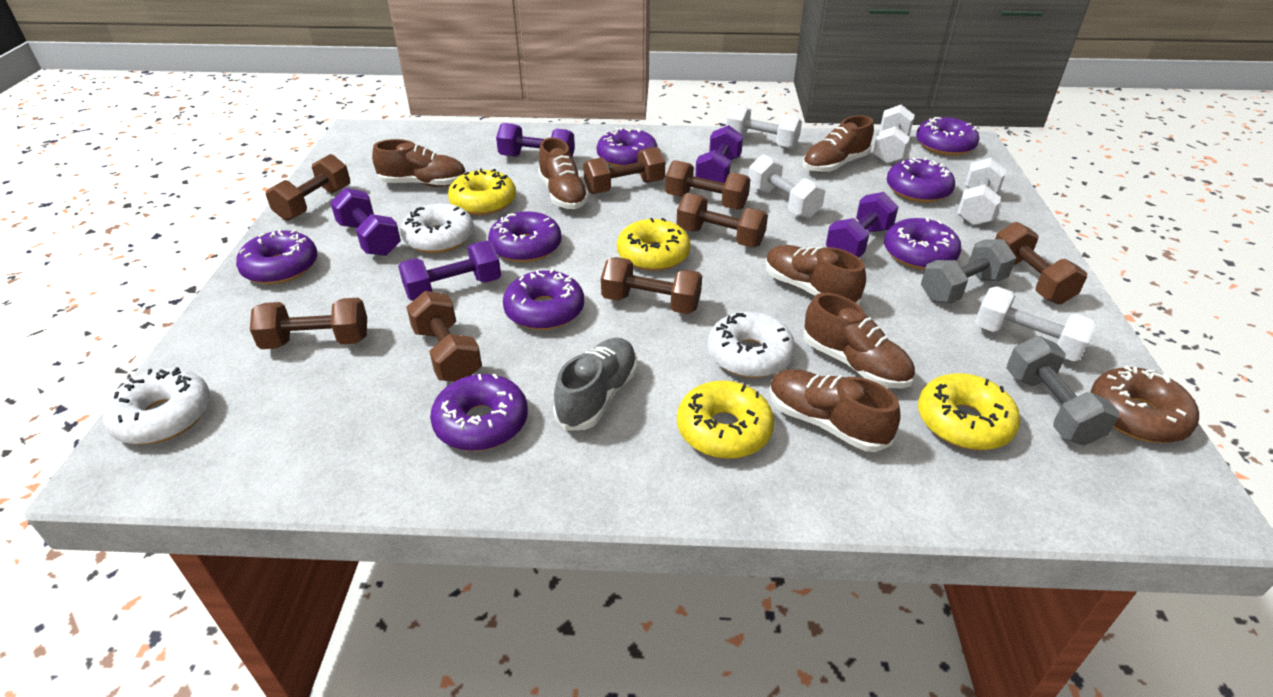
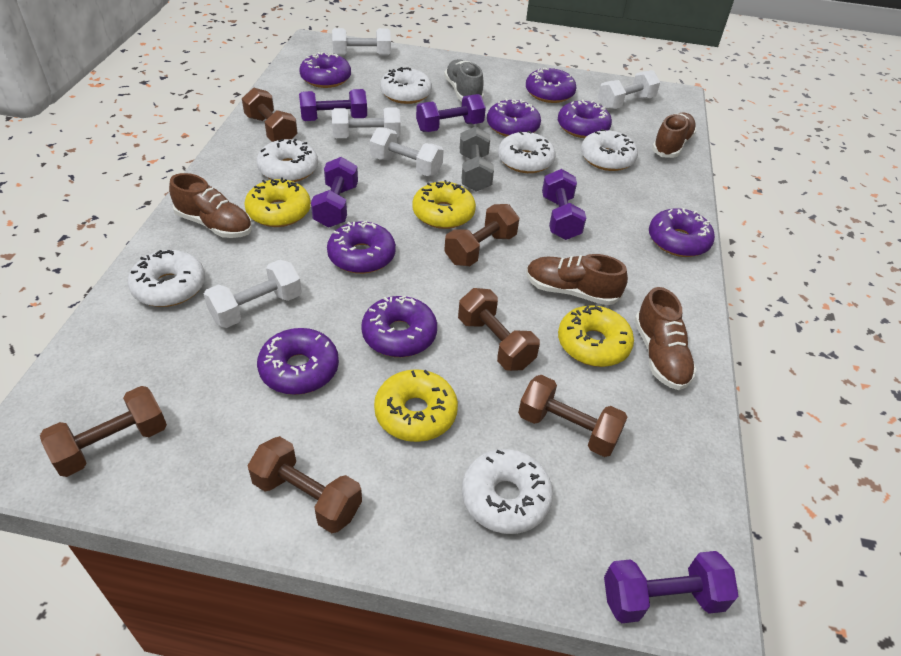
brown donut: [1091,365,1199,443] = 1 -> none = 0
brown dumbbell: [250,298,367,349] [266,154,350,221] [407,291,482,382] [583,147,665,194] [601,257,702,314] [665,160,751,210] [676,193,768,247] [995,222,1087,304] = 8 -> [40,386,167,477] [242,87,298,142] [247,436,362,533] [444,204,519,266] [458,288,540,371] [518,375,628,457] = 6
brown shoe: [372,139,466,187] [538,138,589,209] [766,245,866,305] [769,369,901,452] [803,115,874,173] [803,293,915,388] = 6 -> [169,173,252,238] [526,254,628,305] [634,287,697,390] [652,112,697,158] = 4
grey dumbbell: [921,239,1016,303] [1006,336,1119,446] = 2 -> [460,126,494,192] = 1
white donut: [103,367,211,445] [400,203,474,253] [708,312,795,378] = 3 -> [128,250,205,307] [257,139,318,182] [380,67,432,104] [462,449,553,534] [498,131,556,173] [581,129,638,171] = 6

